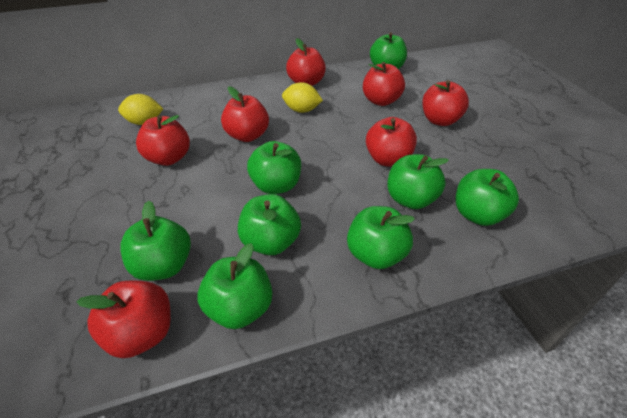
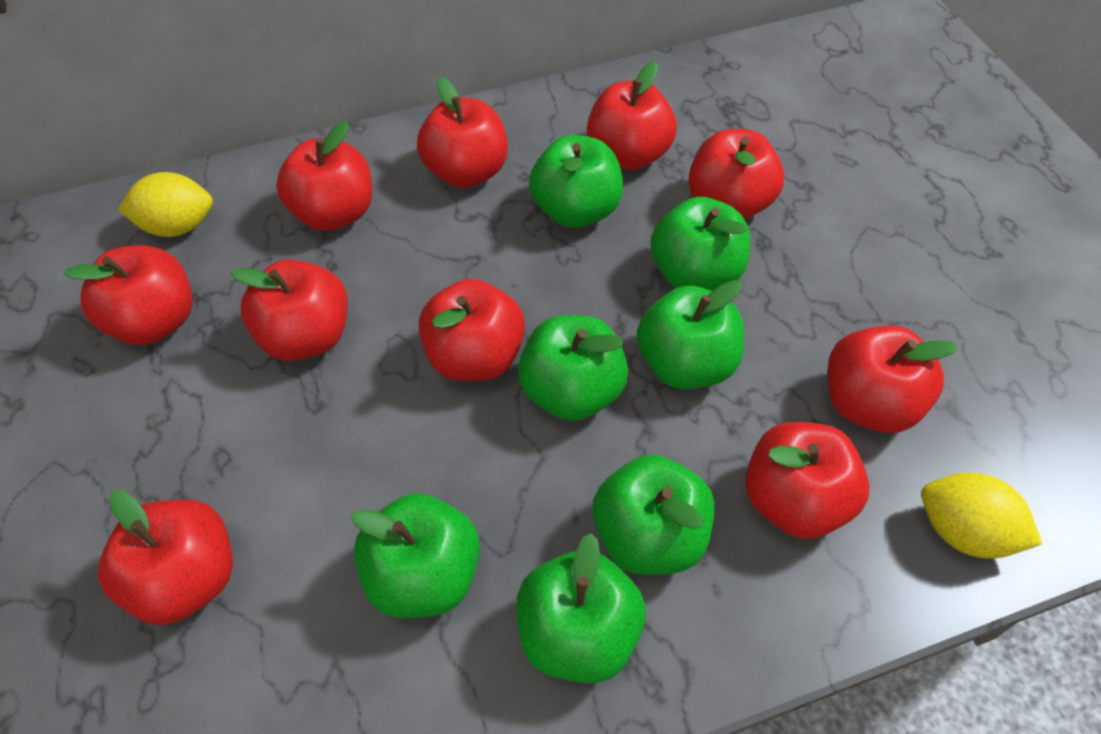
green apple: [120,201,191,281] [197,243,273,329] [238,194,301,255] [247,141,301,194] [347,206,415,269] [370,33,407,69] [387,154,449,209] [456,169,519,226] = 8 -> [351,493,480,618] [516,533,646,683] [518,315,628,421] [529,135,623,228] [593,455,714,575] [637,280,744,389] [651,197,750,291] = 7
red apple: [77,281,171,358] [136,115,190,166] [221,86,269,142] [286,38,326,86] [363,62,405,106] [366,117,417,167] [422,80,469,126] = 7 -> [63,245,193,345] [98,490,233,625] [231,259,348,361] [276,121,372,231] [417,77,508,188] [419,279,525,381] [587,61,677,170] [688,129,784,219] [745,422,870,539] [828,325,958,433] = 10

